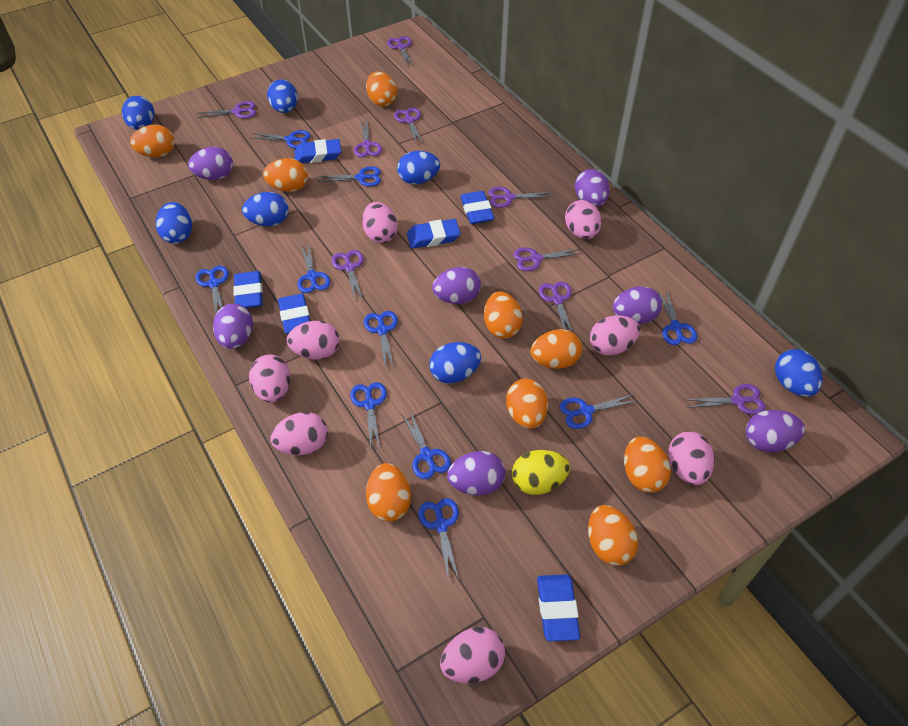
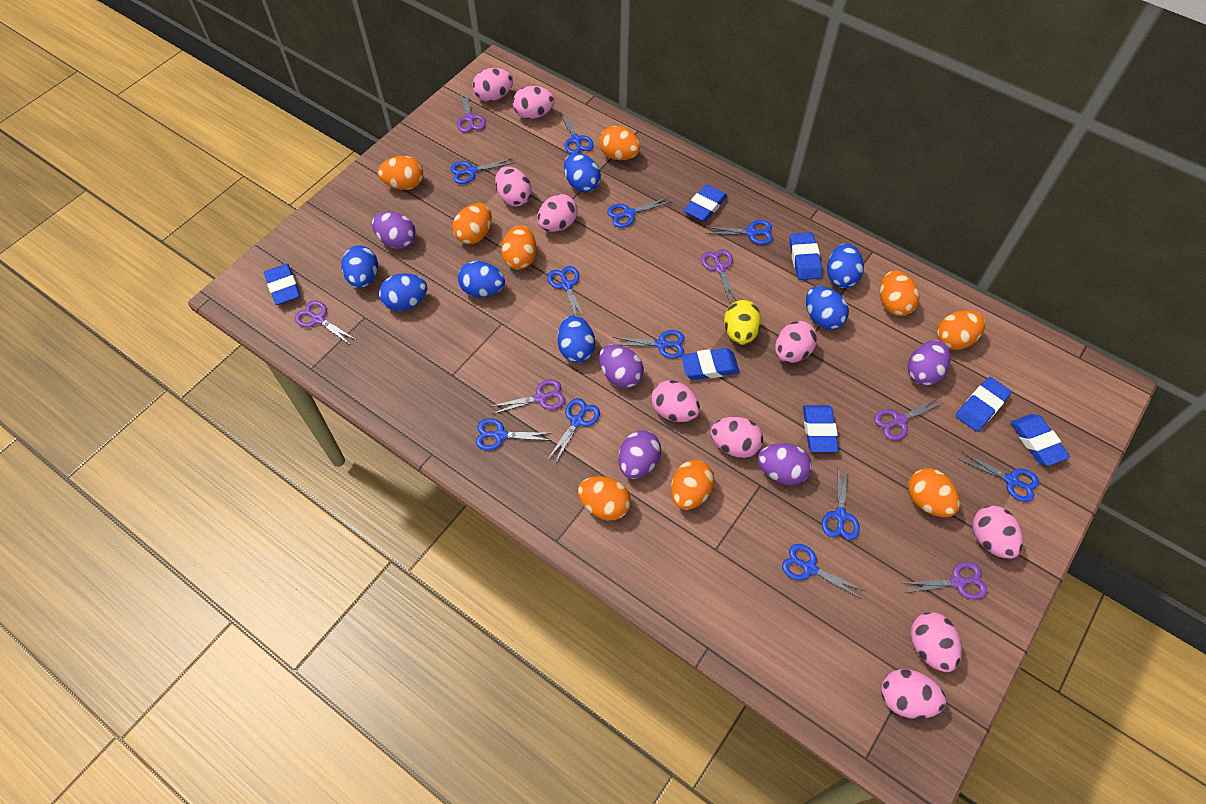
blue eraser: [233,271,263,308] [278,294,310,334] [294,139,341,163] [407,219,461,249] [460,191,494,224] [537,574,580,642] = 6 -> [264,264,301,305] [681,348,739,380] [684,184,727,222] [790,232,822,280] [803,405,839,452] [956,377,1012,432] [1010,414,1070,466] = 7
blue scissors: [196,266,229,314] [252,130,311,149] [297,243,330,293] [318,166,381,187] [350,382,387,449] [364,311,398,368] [401,411,451,479] [418,498,459,580] [560,394,637,429] [658,290,697,345] = 10 -> [450,158,513,184] [476,418,553,450] [547,266,585,320] [547,398,600,464] [559,111,594,154] [607,197,671,228] [613,330,685,359] [706,220,773,245] [782,544,864,599] [822,468,860,540] [958,452,1039,502] = 11
pink egg: [249,355,290,403] [270,412,328,455] [286,321,340,360] [362,202,398,243] [440,627,505,684] [565,200,601,239] [590,315,640,356] [668,431,714,485] = 8 -> [472,68,513,102] [495,166,532,207] [513,86,555,119] [537,194,578,232] [651,380,700,422] [710,417,763,458] [775,321,817,363] [881,669,946,719] [911,612,962,672] [972,505,1023,559] = 10
purple egg: [188,147,233,180] [213,304,253,349] [432,267,481,304] [447,451,506,495] [575,169,610,207] [613,286,662,324] [746,410,805,452] = 7 -> [372,211,416,249] [599,344,644,388] [618,430,661,479] [757,443,812,485] [908,340,951,386] = 5
purple scissors: [197,101,256,119] [332,250,364,301] [354,120,382,157] [387,36,413,66] [394,108,423,143] [488,187,553,208] [513,247,583,271] [539,281,572,332] [684,384,766,415] = 9 -> [295,300,356,344] [457,91,486,133] [489,379,565,414] [701,249,737,305] [874,397,943,440] [901,562,987,599] = 6

